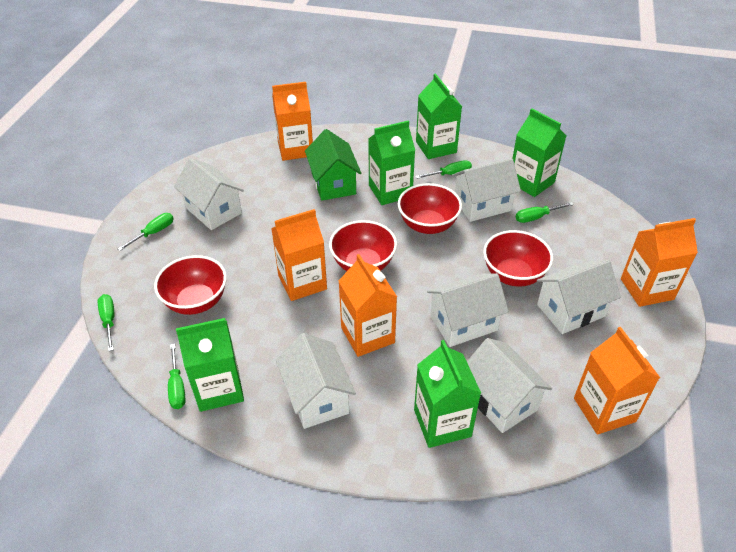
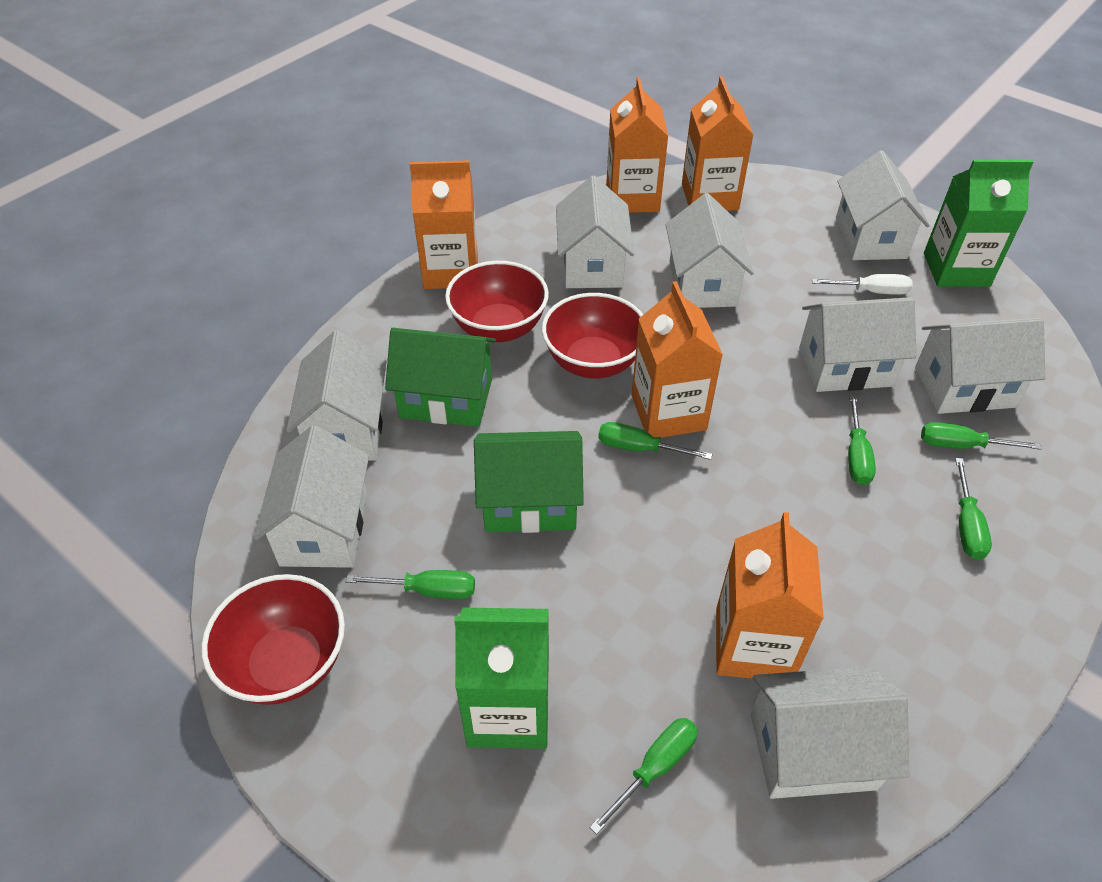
green carton: [176,318,244,412] [368,120,415,205] [414,340,481,448] [416,73,462,159] [512,108,566,197] = 5 -> [454,608,549,749] [924,160,1034,287] = 2
green house: [305,129,361,201] = 1 -> [385,328,496,427] [474,431,584,533] = 2
green screwdriver: [98,294,114,351] [118,213,174,251] [168,344,186,409] [415,160,472,179] [516,202,574,223] = 5 -> [346,570,475,599] [589,718,698,835] [598,422,712,460] [848,394,876,485] [921,422,1042,450] [955,458,992,560] = 6
red bowl: [154,255,227,315] [329,220,397,271] [398,183,462,234] [483,230,553,287] = 4 -> [201,574,345,705] [445,261,549,342] [542,293,643,378] = 3
white house: [174,158,244,230] [276,333,356,429] [427,273,509,347] [452,158,521,222] [467,338,552,433] [537,260,621,334] = 6 -> [254,425,369,568] [286,330,387,461] [556,176,634,288] [666,193,754,308] [751,666,909,799] [799,297,916,392] [836,150,930,260] [915,318,1045,414] = 8
white screwdriver: none = 0 -> [812,274,913,295] = 1

